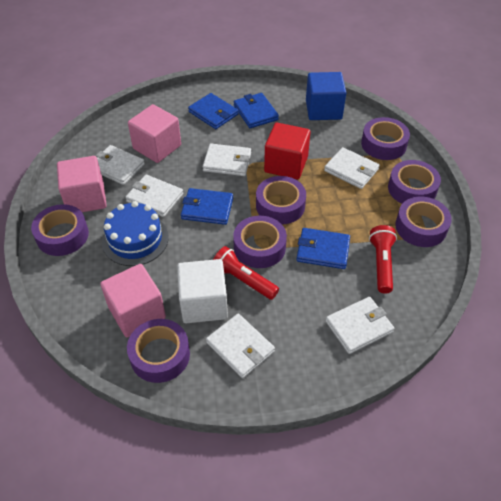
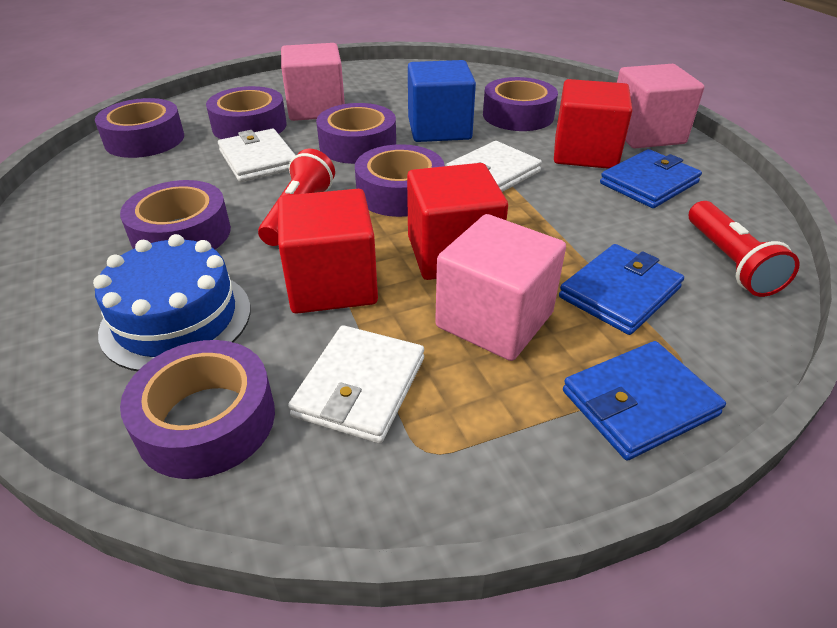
blue wallet: [181,188,233,225] [188,93,238,129] [233,93,279,128] [296,228,350,269] = 4 -> [559,244,684,335] [563,341,726,460] [600,149,702,208] = 3
red cube: [264,123,311,179] = 1 -> [278,189,378,313] [407,163,508,280] [554,79,632,169] = 3
white cube: [177,259,228,323] = 1 -> none = 0
white wallet: [96,145,145,185] [125,175,183,217] [202,144,251,176] [206,314,275,378] [324,147,380,189] [326,297,394,354] = 6 -> [218,129,296,182] [288,325,424,443] [445,141,542,192] = 3

